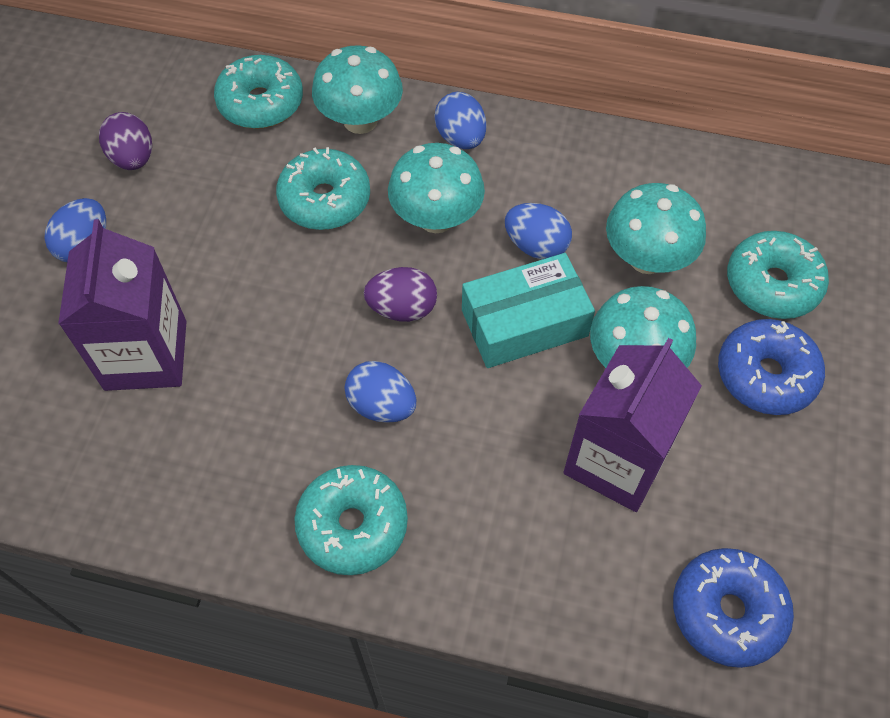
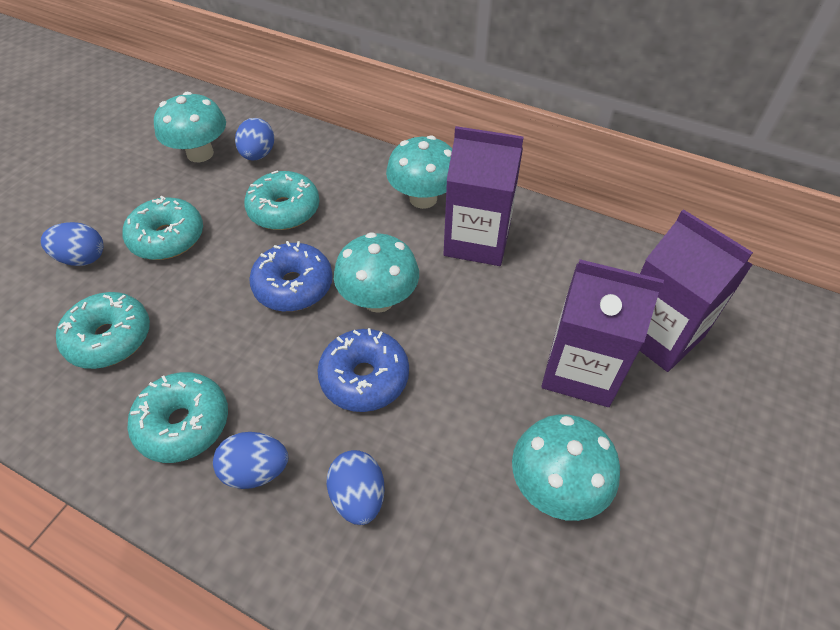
purple carton: [58,219,187,391] [563,338,702,512] = 2 -> [444,126,524,266] [541,259,664,407] [639,209,753,372] = 3
purple egg: [99,112,152,170] [364,267,437,322] = 2 -> none = 0
turquoise box: [462,253,595,368] = 1 -> none = 0

